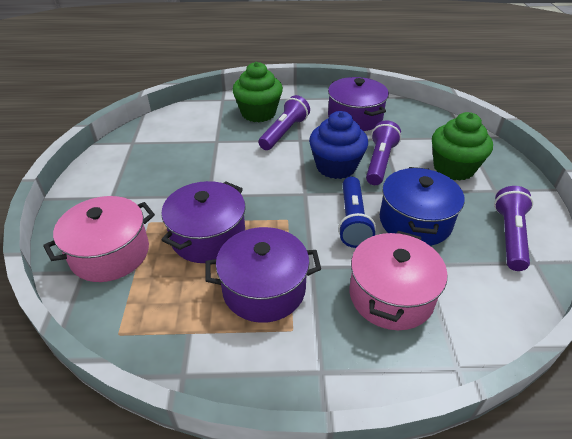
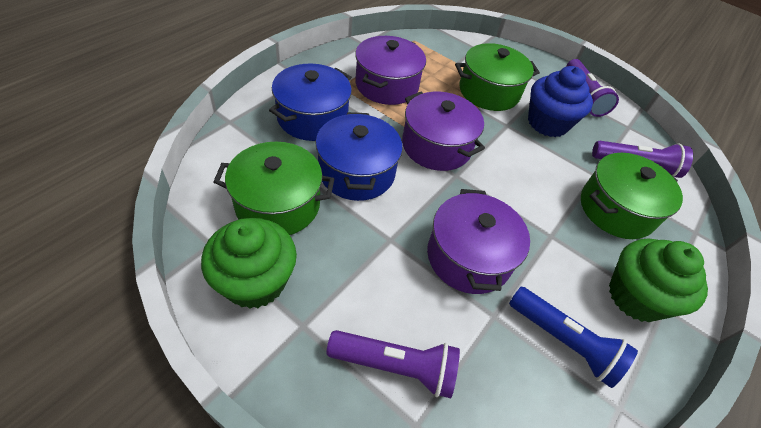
blue pot: [380,167,465,246] = 1 -> [269,64,352,141] [315,112,403,201] = 2
green pot: none = 0 -> [213,142,334,235] [455,43,540,111] [581,153,683,239] = 3
pink pot: [43,196,155,282] [350,231,448,330] = 2 -> none = 0

